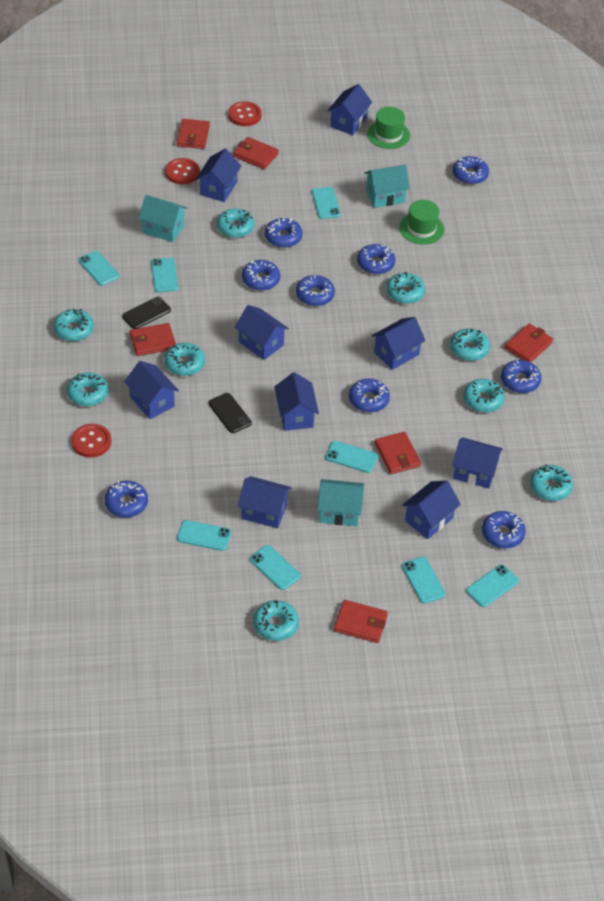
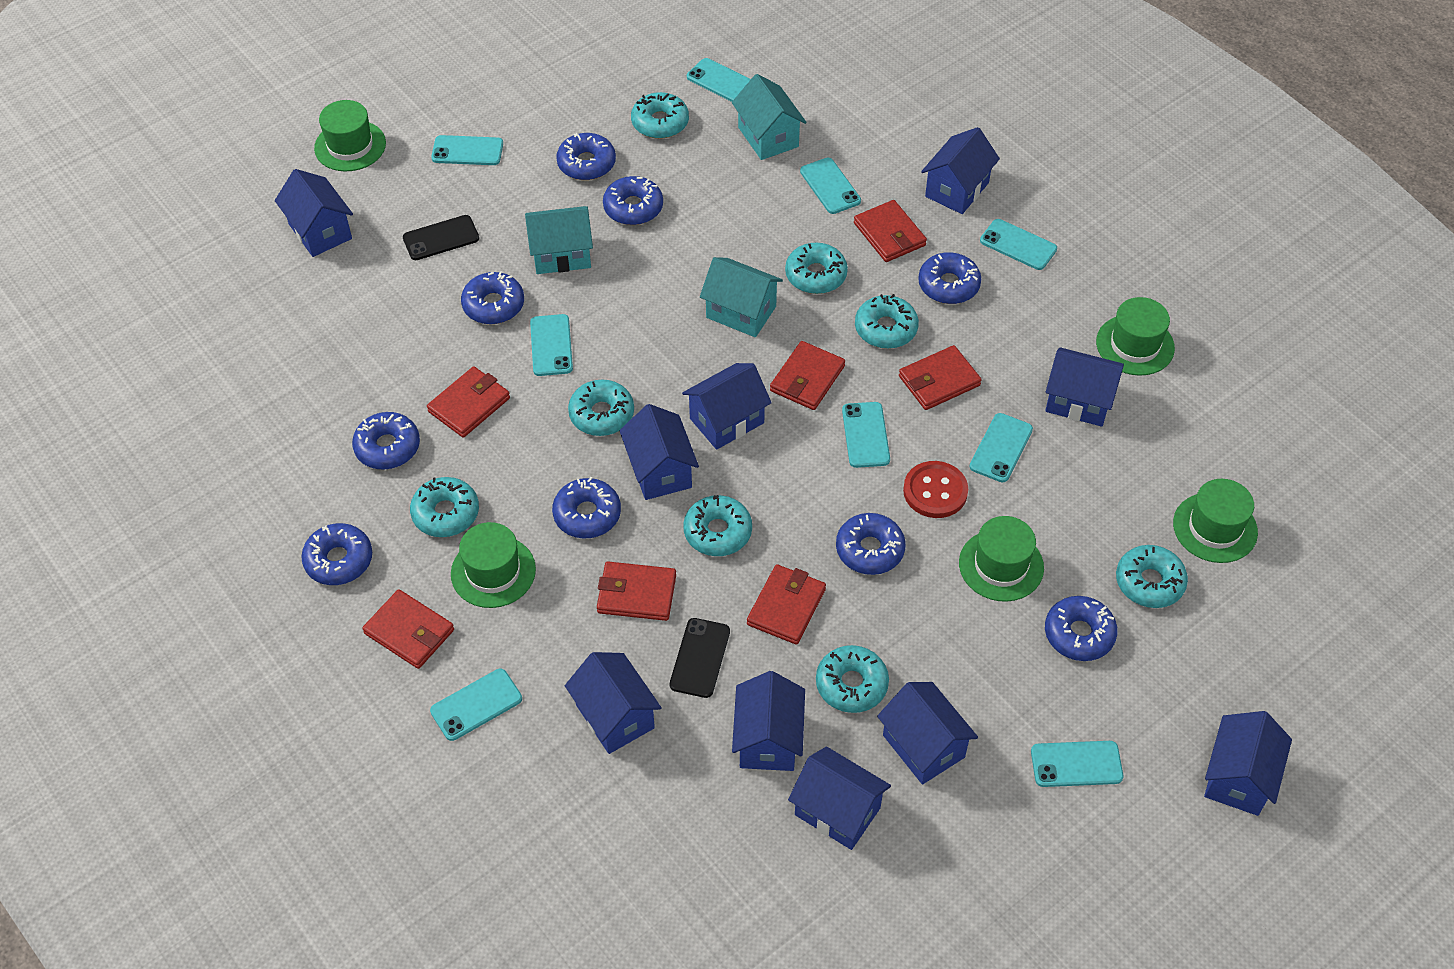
blue house: [124,361,179,419] [196,149,241,202] [235,305,289,360] [238,476,291,528] [274,372,319,431] [327,84,372,135] [372,317,426,370] [402,480,461,539] [452,437,503,488] = 9 -> [275,169,353,257] [565,652,662,754] [619,404,699,500] [682,363,772,450] [732,671,805,771] [788,746,891,850] [877,682,978,785] [921,127,1000,214] [1045,347,1124,427] [1204,711,1292,816] = 10
green hat: [367,107,410,149] [399,200,445,245] = 2 -> [314,100,386,171] [451,522,536,608] [959,516,1044,602] [1096,297,1175,376] [1173,479,1258,563] = 5
red button: [71,424,111,457] [165,158,200,184] [228,101,262,126] = 3 -> [903,461,968,518] = 1
red wallet: [130,323,176,356] [177,119,210,149] [233,137,279,169] [334,600,388,643] [375,432,421,474] [505,323,553,363] = 6 -> [362,589,454,669] [427,366,510,438] [597,562,676,621] [747,564,826,645] [770,341,845,410] [854,200,927,262] [899,345,982,410] = 7
turquoise donut: [54,308,94,341] [67,373,108,406] [165,343,205,376] [217,208,255,238] [253,600,299,641] [387,272,425,304] [450,329,490,361] [464,379,504,413] [530,464,573,501] = 9 -> [410,477,479,537] [568,380,634,436] [631,92,689,139] [683,495,752,556] [785,243,848,294] [816,645,889,713] [855,294,919,349] [1116,545,1188,608] = 8
turquoise phone: [79,251,120,286] [151,258,178,292] [177,520,232,551] [250,545,301,590] [312,187,341,219] [325,441,378,473] [402,557,446,604] [466,564,519,607] = 8 -> [430,669,522,741] [431,135,503,165] [530,314,573,376] [687,58,751,102] [800,158,861,214] [842,402,890,468] [969,413,1033,482] [980,219,1057,270] [1031,741,1123,787] = 9

